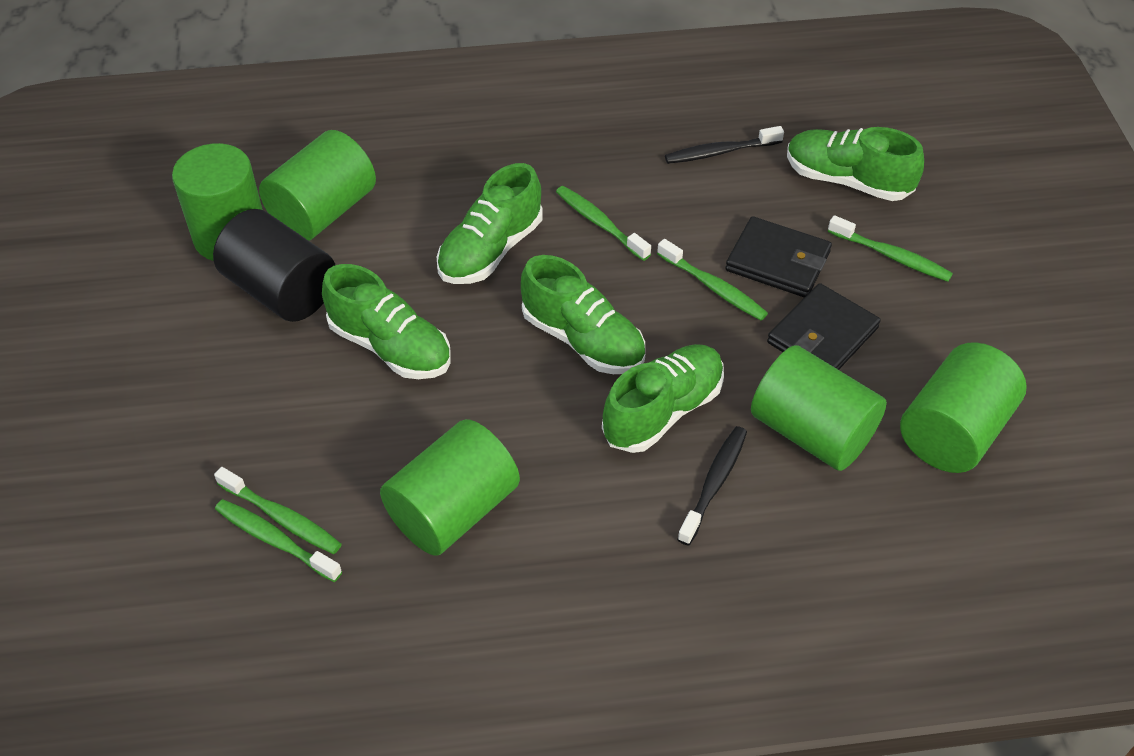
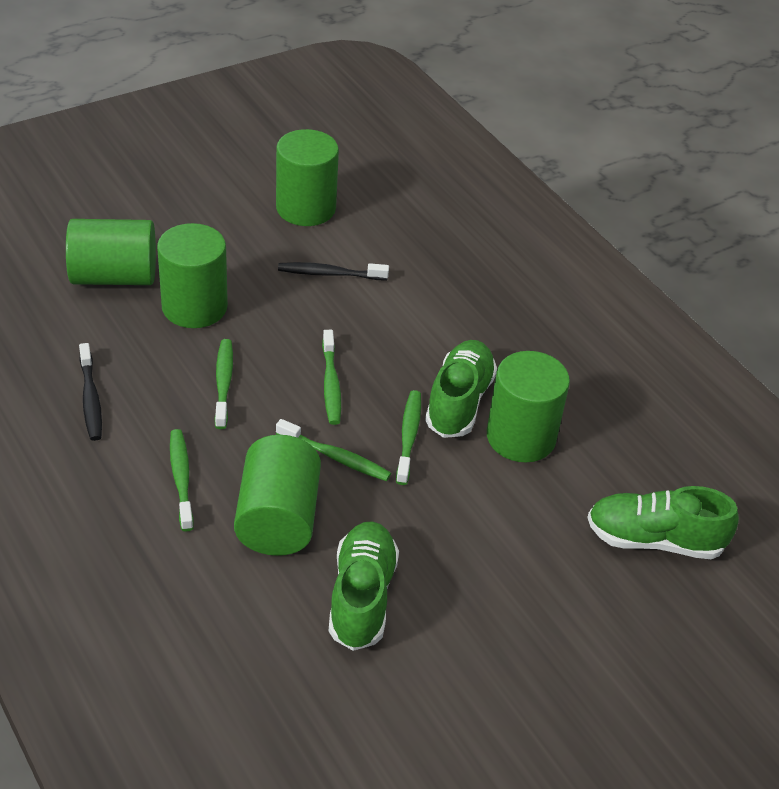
black cylinder: [213,209,335,322] = 1 -> none = 0
black wallet: [725,216,832,298] [767,283,881,370] = 2 -> none = 0
green shoe: [322,264,451,379] [437,163,543,284] [521,255,645,374] [602,344,724,453] [787,127,924,201] = 5 -> [329,521,399,651] [425,340,497,438] [587,486,739,559] = 3

